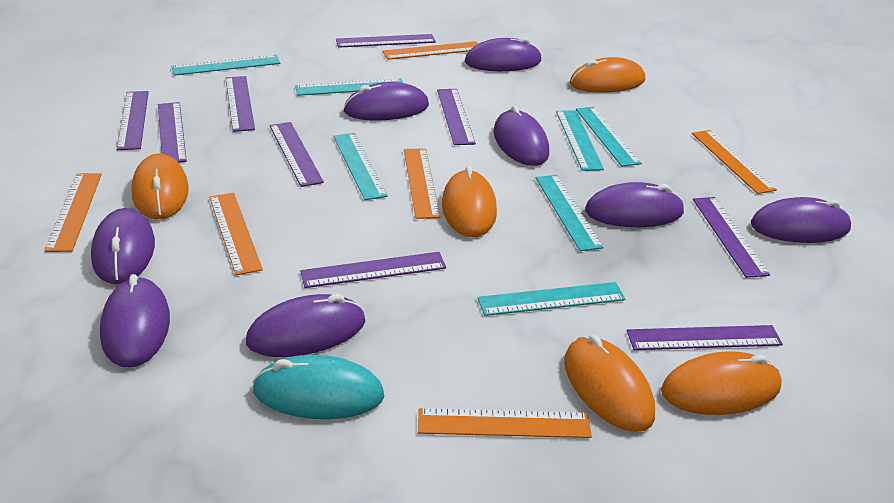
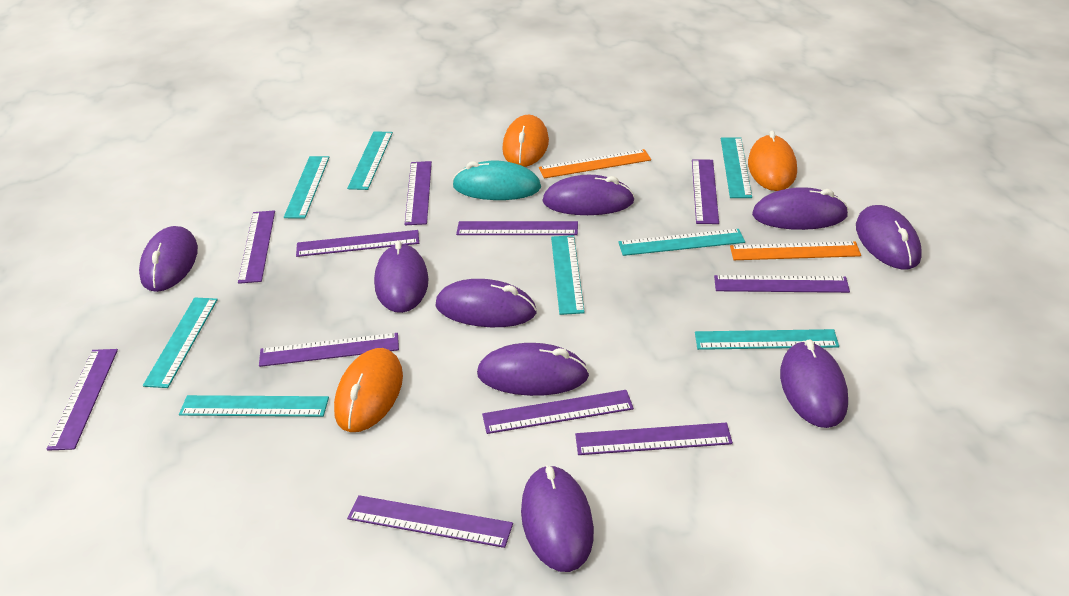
orange mouse: [131,153,189,219] [442,166,497,237] [564,335,655,432] [570,57,645,93] [661,351,782,415] = 5 -> [334,348,403,432] [502,115,549,167] [748,131,797,191] = 3
orange ruler: [45,173,102,252] [209,193,263,275] [382,41,478,60] [404,148,440,219] [418,408,592,438] [692,130,777,194] = 6 -> [539,149,651,179] [730,241,861,260] = 2
purple mouse: [91,208,155,284] [100,274,170,368] [246,294,365,357] [343,82,429,120] [465,37,542,71] [493,105,549,166] [585,182,685,227] [751,197,851,243] = 8 -> [139,226,198,292] [374,240,429,313] [436,279,537,327] [477,343,589,396] [521,465,594,572] [542,175,635,215] [752,187,849,230] [780,339,848,428] [856,205,922,269] = 9
purple ruler: [117,91,149,150] [158,102,187,163] [226,76,255,132] [270,122,324,187] [300,252,446,288] [336,34,436,48] [437,89,476,145] [627,325,783,350] [693,197,770,278] = 9 -> [47,349,118,451] [238,210,275,284] [259,333,399,367] [296,230,419,257] [347,495,513,548] [405,161,432,225] [456,221,578,235] [482,390,634,434] [575,423,733,455] [692,159,719,224] [714,275,850,293] = 11
turquoise ruler: [171,54,280,76] [295,78,403,96] [333,133,388,200] [478,282,625,316] [536,175,604,251] [556,110,604,171] [576,107,642,167] = 7 -> [143,298,218,388] [179,395,329,417] [284,156,329,218] [347,131,393,190] [551,235,585,315] [618,229,745,256] [695,329,839,350] [721,137,752,198] = 8

